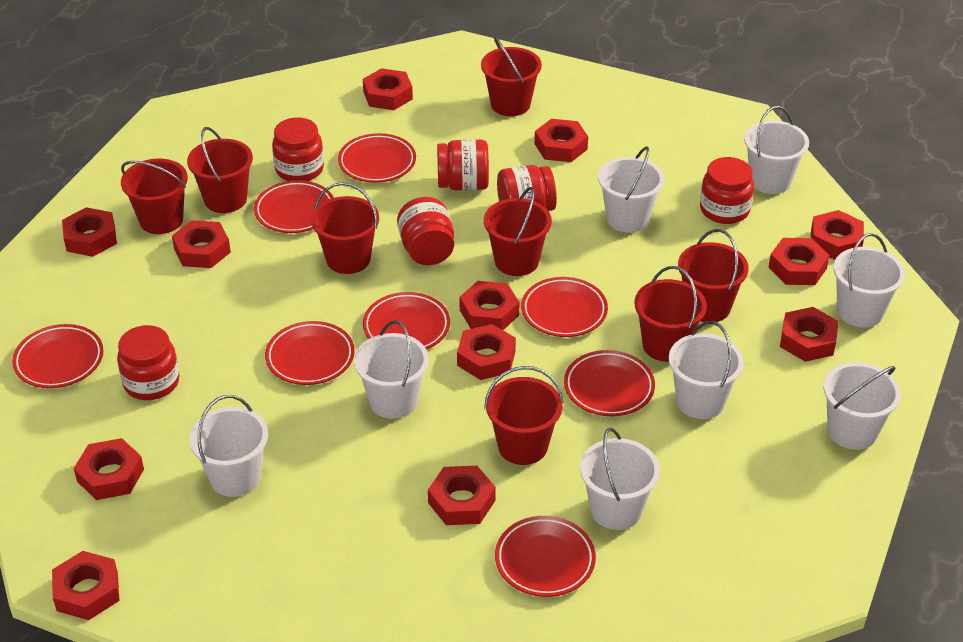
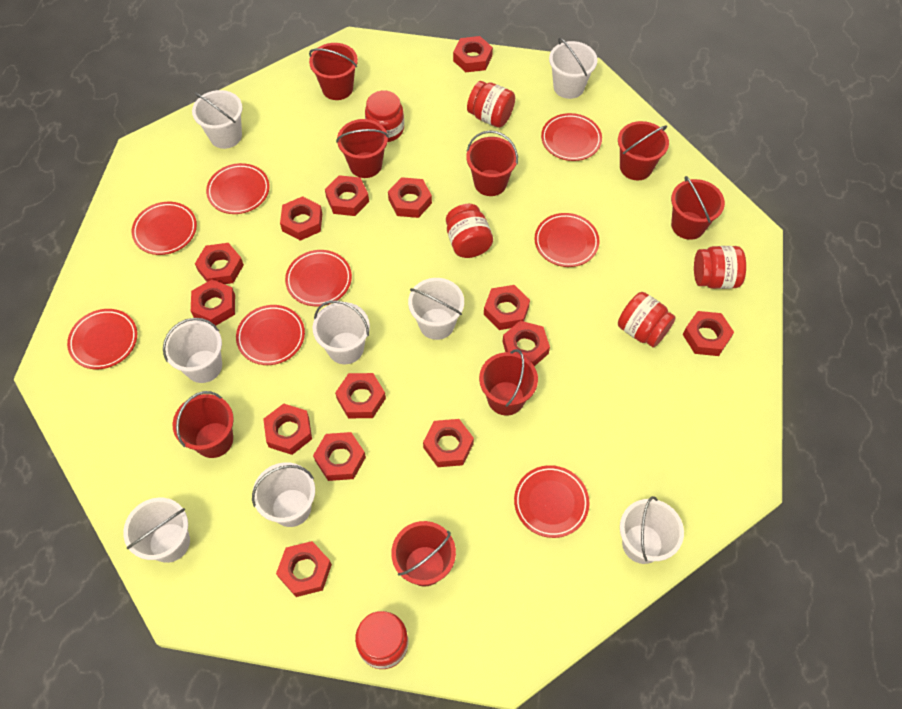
red nut: [52,551,120,620] [62,207,117,257] [74,438,144,500] [172,220,231,268] [363,68,413,110] [428,466,496,525] [457,324,516,380] [459,281,519,330] [535,119,588,162] [769,238,830,285] [780,307,839,362] [811,210,864,260] = 12 -> [191,279,235,326] [195,243,244,284] [263,403,312,455] [276,541,332,597] [280,196,322,241] [313,432,366,481] [325,175,369,216] [335,373,386,418] [388,177,432,218] [423,419,474,467] [453,36,493,72] [484,285,530,330] [503,321,550,366] [683,311,734,356] = 14

